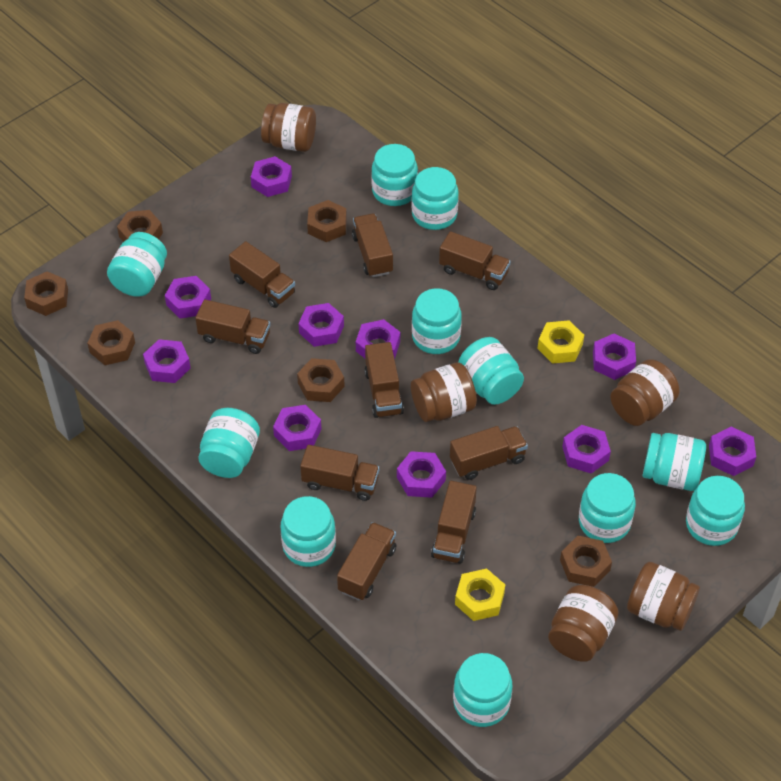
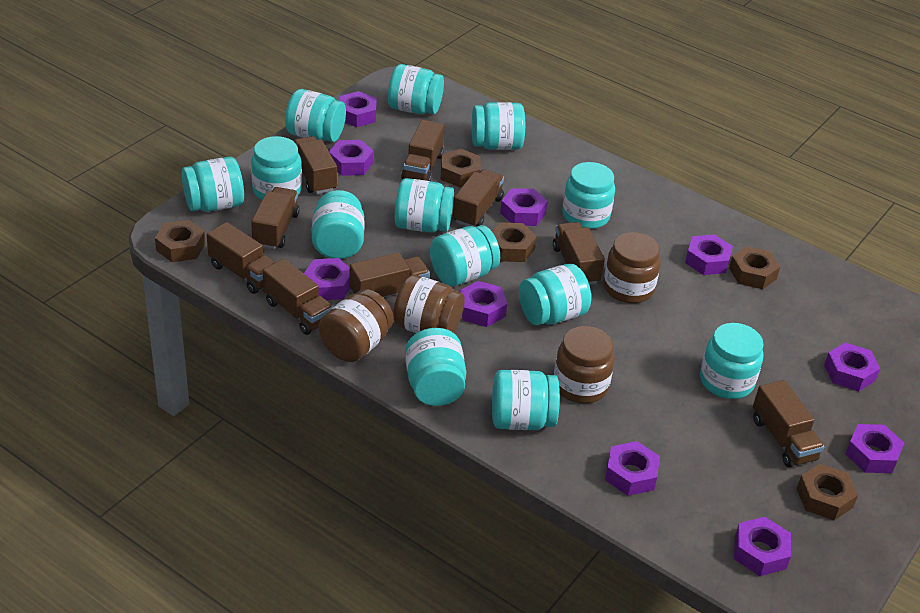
brown jar: [261,103,316,152] [411,362,477,422] [548,585,619,662] [611,359,680,426] [627,562,700,631] = 5 -> [319,289,394,362] [393,275,465,333] [554,326,615,403] [604,232,661,303] = 4
brown nut: [24,272,68,316] [87,320,135,365] [117,210,163,242] [297,358,345,402] [307,200,347,242] [560,536,612,587] = 6 -> [155,220,206,262] [440,149,481,187] [492,222,537,262] [729,246,780,289] [797,464,858,520] = 5
turquoise jar: [107,232,167,297] [198,408,260,478] [281,496,336,567] [371,144,418,206] [411,167,459,230] [412,288,462,354] [453,653,512,727] [458,337,524,405] [579,473,636,543] [643,433,706,491] [686,476,745,546] = 11 -> [182,157,244,212] [251,136,302,200] [285,89,346,142] [312,190,365,259] [388,64,444,114] [395,178,454,233] [405,328,466,406] [430,225,500,286] [472,102,525,150] [492,370,560,430] [519,264,591,325] [562,162,615,229] [700,323,764,399] = 13
yellow nut: [455,569,505,621] [537,320,584,364] = 2 -> none = 0

